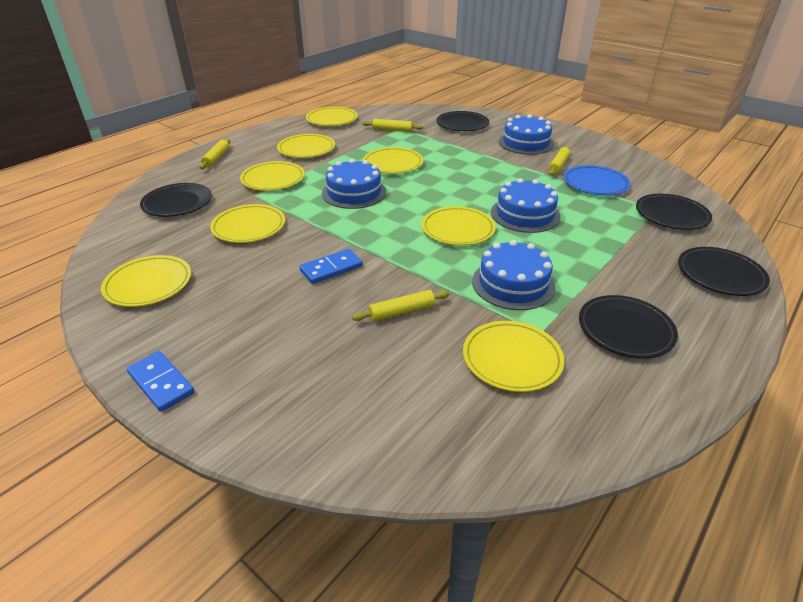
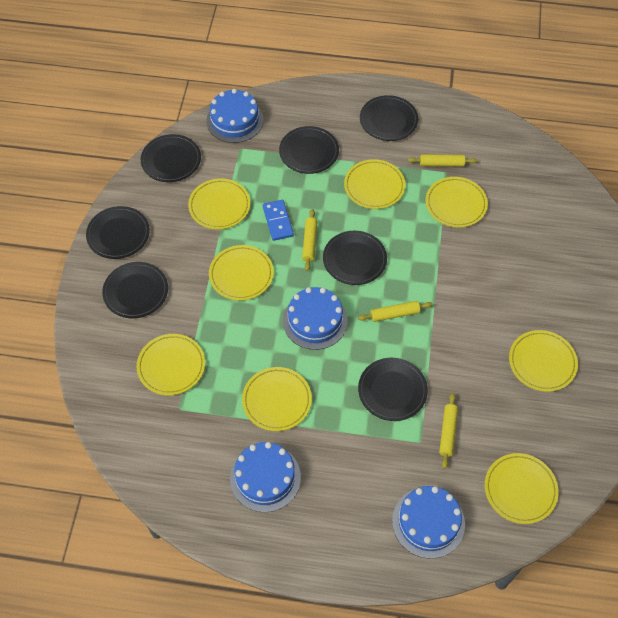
black plate: [140,183,212,217] [436,111,489,131] [579,295,678,358] [636,194,712,230] [678,247,770,296] = 5 -> [86,206,150,259] [102,262,168,318] [141,134,201,182] [279,126,339,174] [323,231,387,285] [358,358,428,421] [360,95,418,141] = 7
blue domino: [127,351,195,412] [300,249,363,284] = 2 -> [263,200,294,241] = 1
blue plate: [563,165,631,195] = 1 -> none = 0

